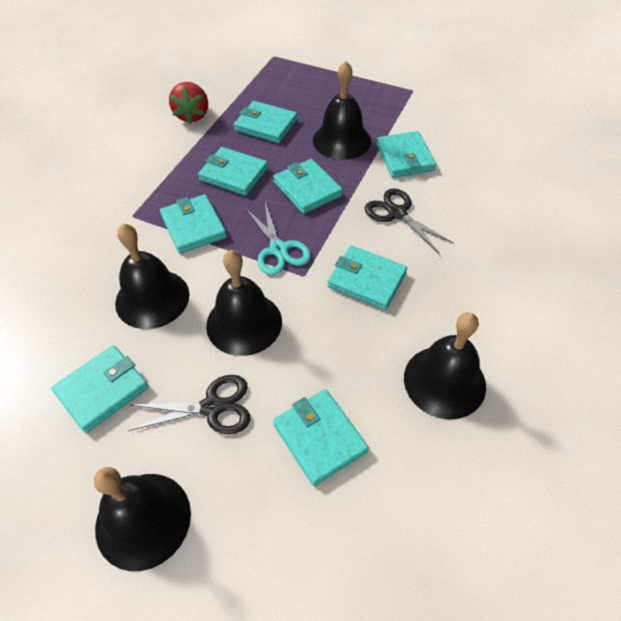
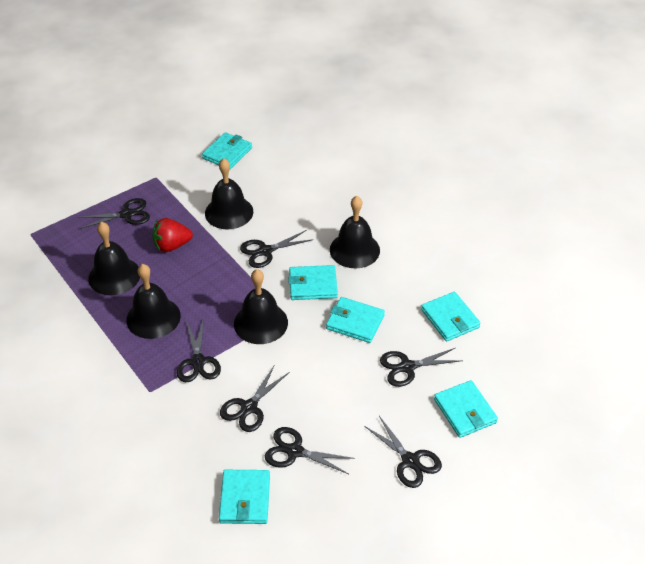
black scissors: [128,375,251,434] [365,188,454,253] = 2 -> [78,198,150,229] [177,318,221,382] [220,366,290,432] [240,230,314,268] [265,427,355,474] [364,416,442,488] [380,348,463,387] = 7
turquoise scissors: [245,202,311,275] = 1 -> none = 0
turquoise wallet: [51,345,149,433] [160,194,227,254] [198,147,268,196] [234,101,298,143] [273,159,343,214] [273,389,369,486] [328,246,407,310] [376,131,436,178] = 8 -> [202,132,252,169] [219,470,270,524] [288,265,338,300] [326,297,385,343] [421,292,481,341] [434,380,498,438] = 6

